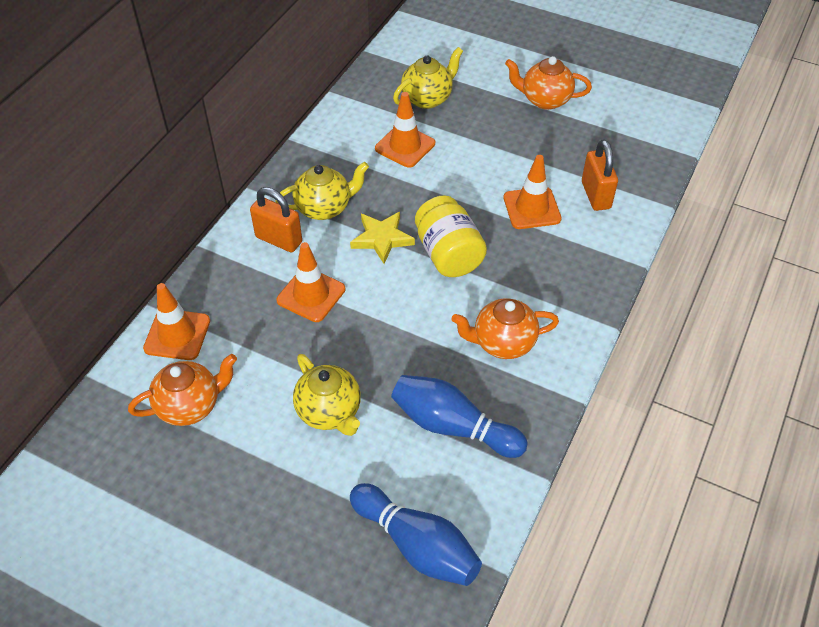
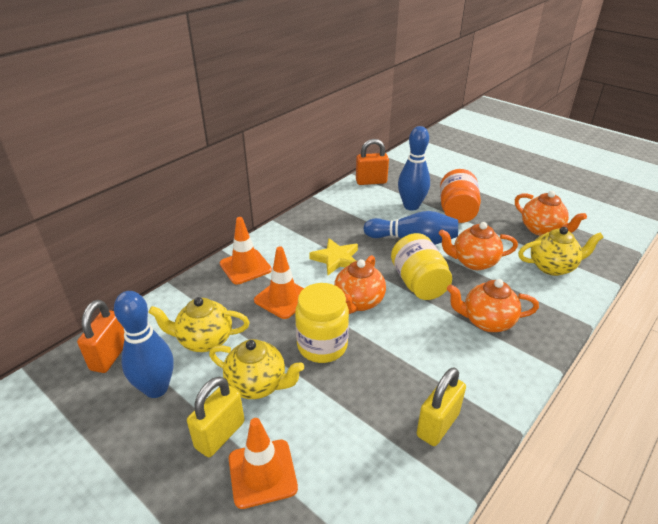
blue bowling pin: [350,483,482,586] [391,375,528,458] = 2 -> [114,291,174,398] [363,211,458,245] [398,126,430,211] = 3
orange jar: none = 0 -> [440,169,481,223] = 1
orange teapot: [128,354,237,426] [452,298,559,359] [505,56,592,110] = 3 -> [334,255,386,314] [439,222,518,270] [447,279,539,332] [515,191,587,236] = 4
orange traffic cone: [143,283,210,360] [276,242,345,322] [375,92,435,168] [503,155,562,229] = 4 -> [220,217,272,285] [229,418,298,509] [254,247,304,319] = 3
yellow jar: [415,195,487,277] = 1 -> [295,283,349,363] [391,233,452,300] = 2
yellow padlock: none = 0 -> [187,377,245,457] [417,367,466,446] = 2

